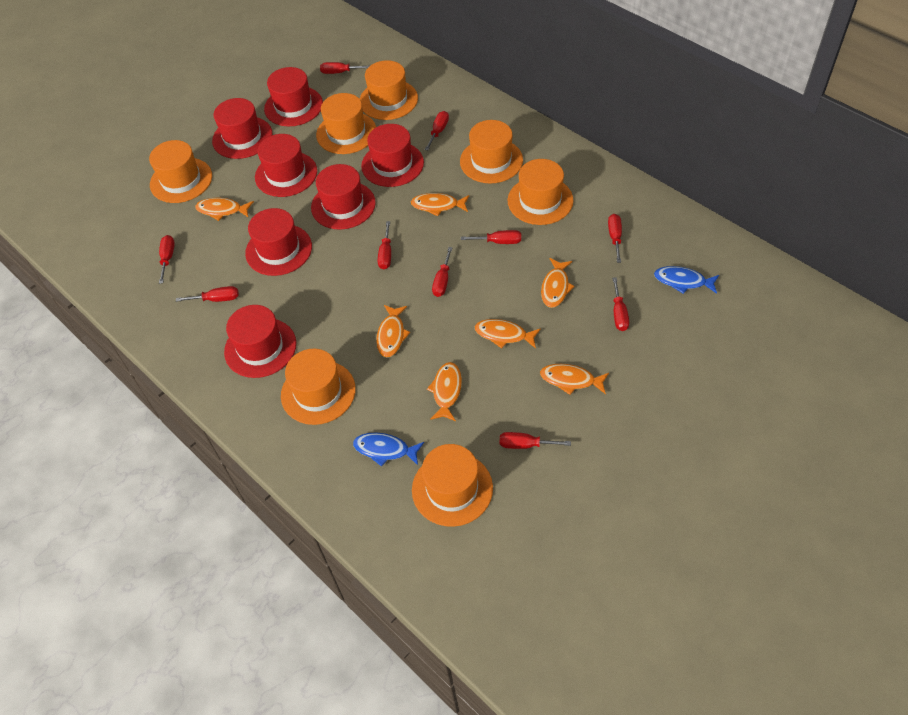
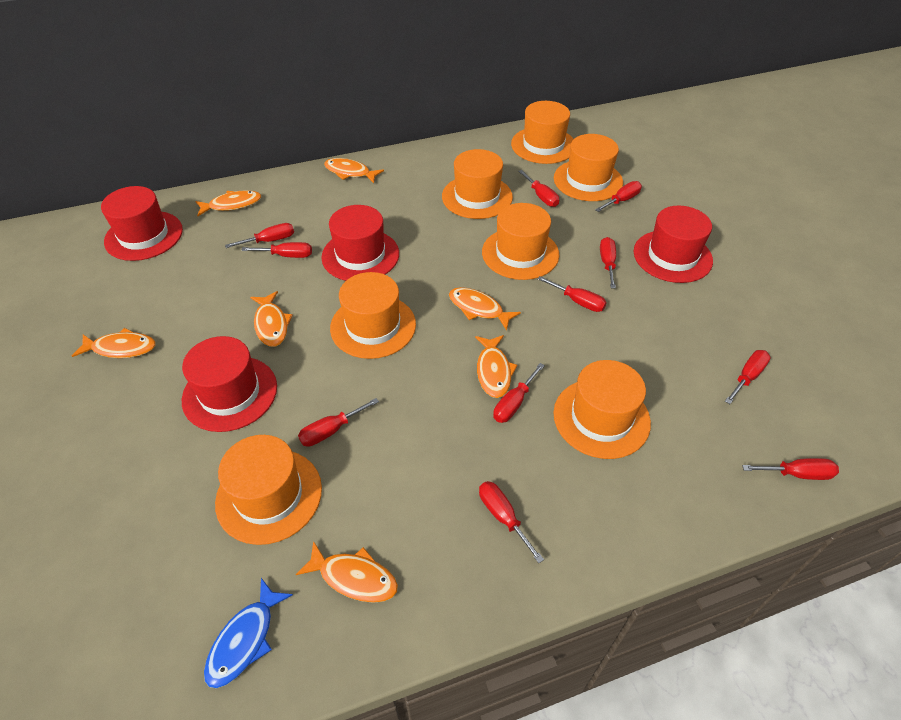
blue fish: [353,432,424,467] [654,266,719,294] = 2 -> [204,578,293,688] = 1
red hat: [212,98,273,159] [224,305,296,378] [245,208,312,276] [255,134,317,197] [264,67,323,126] [311,164,376,229] [361,124,424,187] = 7 -> [101,186,183,261] [182,336,277,432] [322,205,399,281] [633,206,713,283] = 4
red screwdriver: [159,235,175,284] [176,286,239,302] [320,62,371,74] [378,221,391,269] [425,111,449,150] [432,247,453,297] [461,230,521,244] [500,432,571,449] [608,214,622,263] [612,277,629,331] = 10 -> [225,223,294,248] [241,242,312,258] [298,398,379,447] [479,481,544,563] [493,363,545,423] [518,170,559,207] [537,276,607,312] [595,181,642,212] [600,237,616,289] [725,350,771,404] [742,458,839,480] = 11

